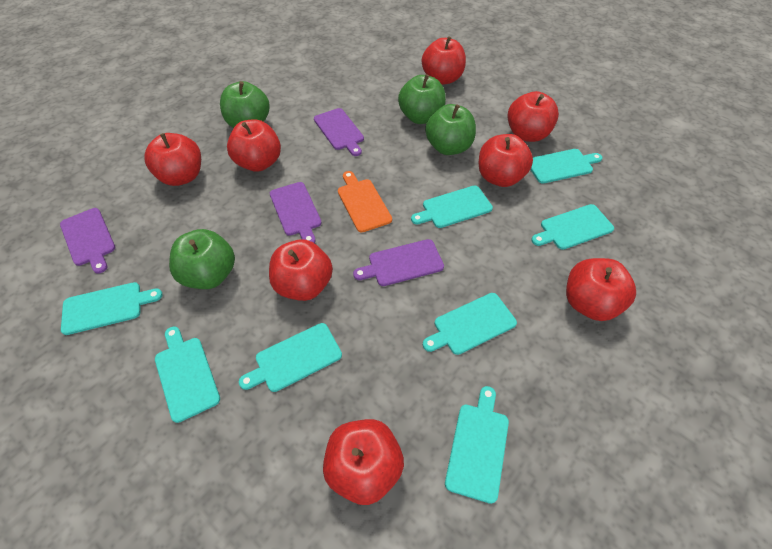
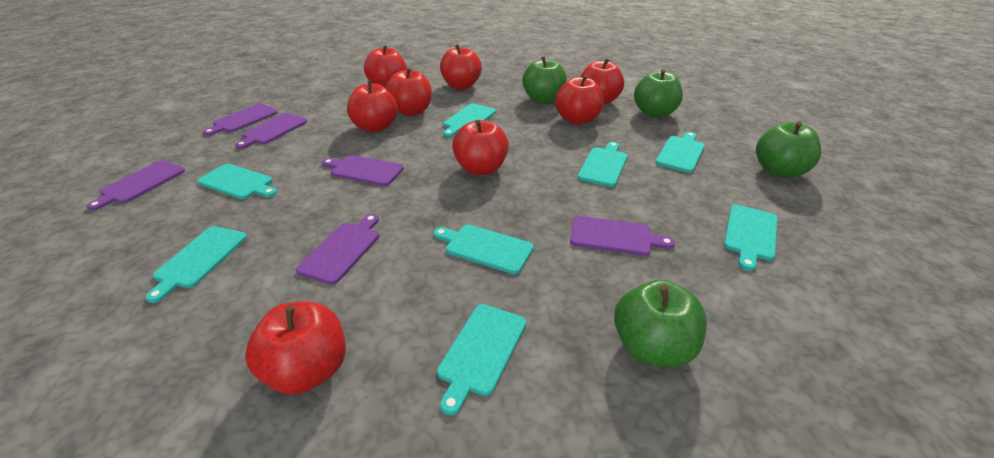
orange cutting board: [338,171,392,232] = 1 -> none = 0
purple cutting board: [60,208,115,274] [270,182,322,243] [314,108,364,156] [353,239,444,286] = 4 -> [87,160,185,211] [203,103,278,136] [235,113,307,149] [296,214,379,285] [322,155,404,186] [570,216,675,256] = 6

